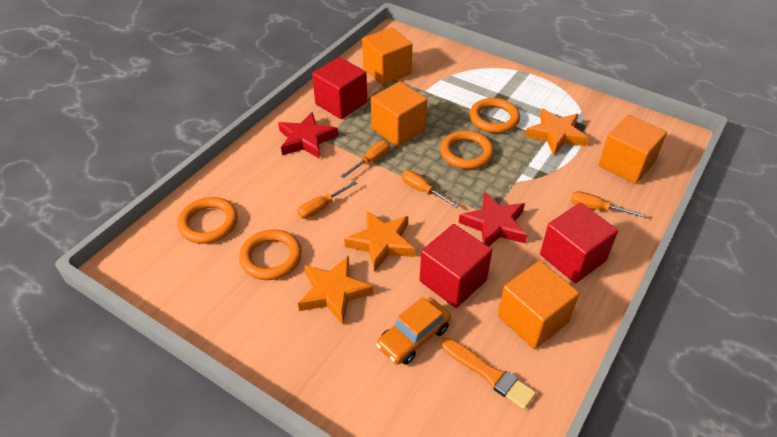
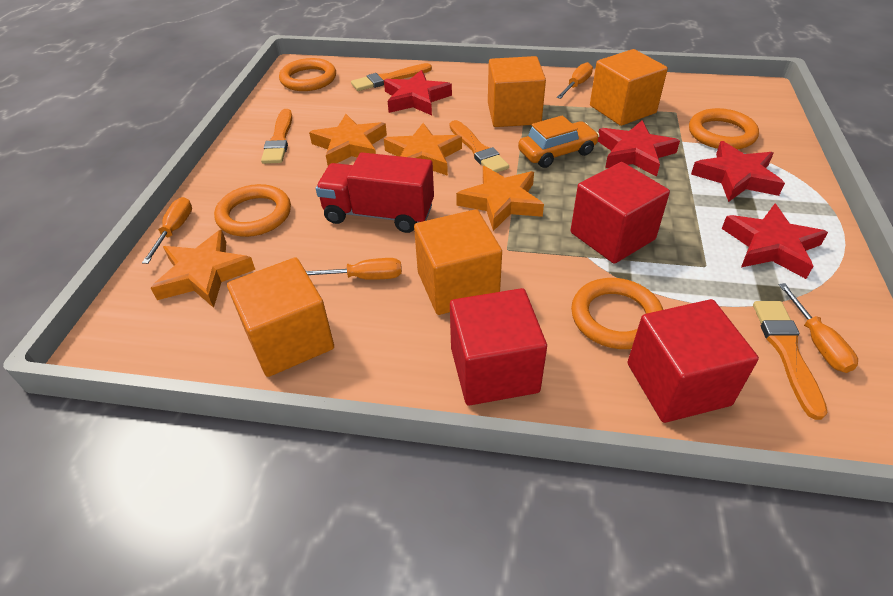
orange brush: [441,338,536,409] = 1 -> [261,109,292,164] [351,63,432,91] [450,120,509,173] [753,301,828,420] = 4
orange star: [298,256,373,325] [344,210,415,272] [525,108,589,155] = 3 -> [151,230,255,308] [309,114,387,166] [384,123,462,176] [456,166,544,231] = 4
red star: [278,112,338,159] [459,192,527,247] = 2 -> [384,70,452,115] [598,120,680,177] [691,141,785,202] [722,204,828,279] = 4
red truck: none = 0 -> [316,152,434,233] = 1

